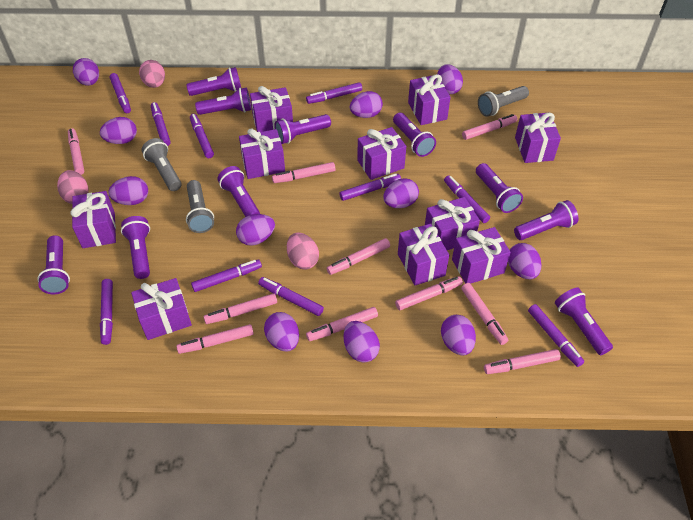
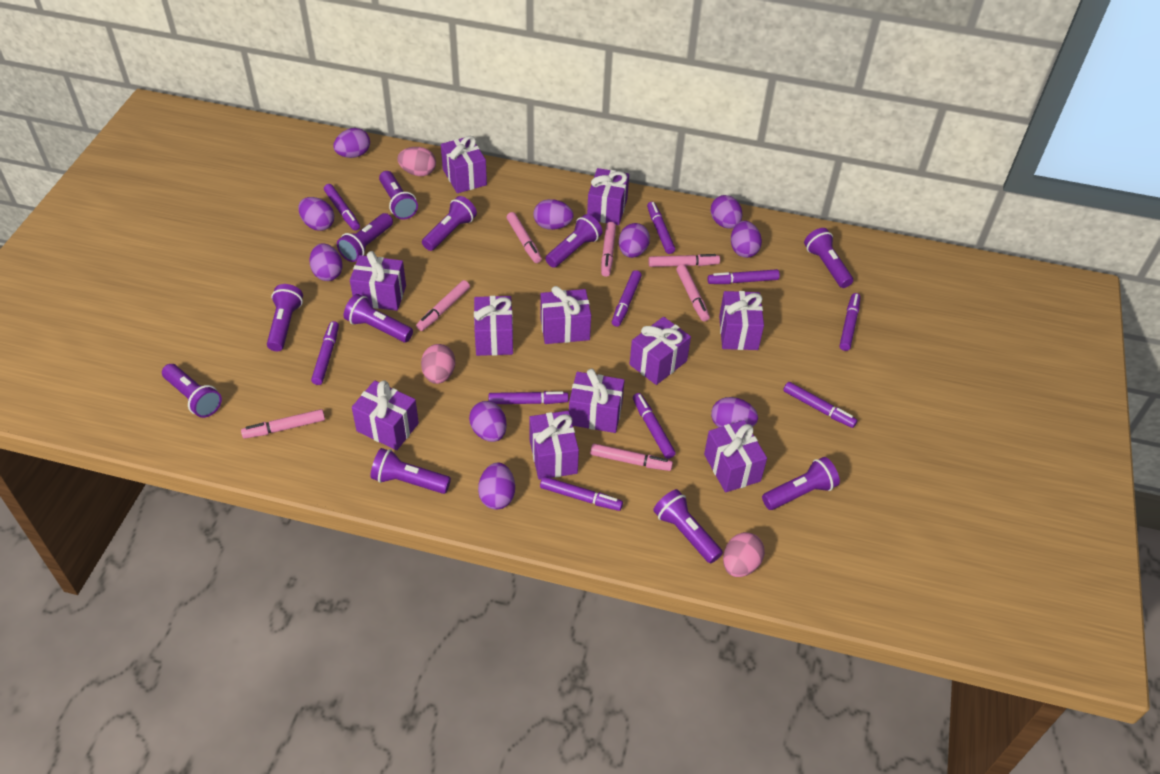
grey flashlight: [141,138,181,191] [186,180,214,233] [478,86,529,117] = 3 -> none = 0
pink marker: [68,128,85,175] [176,324,254,354] [204,293,277,324] [272,162,336,183] [306,307,378,341] [327,238,390,275] [395,276,463,310] [461,283,508,345] [462,114,517,140] [484,349,561,374] = 10 -> [241,409,325,439] [416,280,470,331] [507,212,542,263] [590,444,673,471] [601,222,616,277] [648,254,720,267] [676,264,710,321] = 7
purple egg: [73,58,99,86] [100,117,137,144] [108,176,148,205] [236,214,275,246] [264,312,299,351] [343,321,380,363] [350,91,383,118] [383,178,419,208] [437,64,463,94] [441,315,476,356] [508,243,541,279] = 11 -> [298,197,334,231] [309,243,342,281] [333,128,370,158] [469,401,507,442] [478,462,515,509] [533,199,573,230] [619,223,650,258] [710,195,742,229] [711,397,758,427] [731,221,762,258] = 10
purple flashlight: [37,235,70,294] [121,216,150,279] [186,67,241,96] [195,87,251,115] [217,166,260,217] [274,114,331,144] [393,113,436,157] [476,163,523,213] [514,200,579,240] [555,287,613,355] = 10 -> [162,364,222,418] [267,284,303,351] [337,213,393,262] [344,294,413,342] [371,448,451,494] [379,171,418,220] [422,196,477,251] [545,214,602,268] [653,489,723,564] [762,457,840,510] [804,228,853,288] = 11
purple gift: [70,191,116,248] [131,278,192,340] [239,128,285,179] [250,86,293,132] [357,127,406,180] [398,224,449,285] [408,74,450,125] [425,197,480,250] [452,227,511,284] [515,113,561,163] = 10 -> [350,251,406,311] [352,380,419,450] [441,136,487,193] [474,296,513,356] [529,411,579,480] [540,286,591,344] [569,368,625,433] [587,168,629,225] [630,317,691,385] [704,420,767,492] [719,291,764,350] = 11

